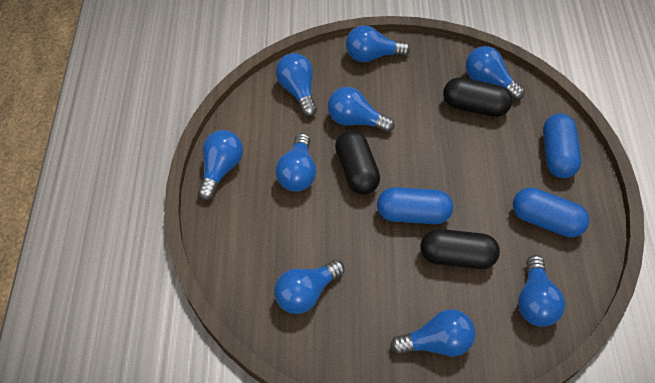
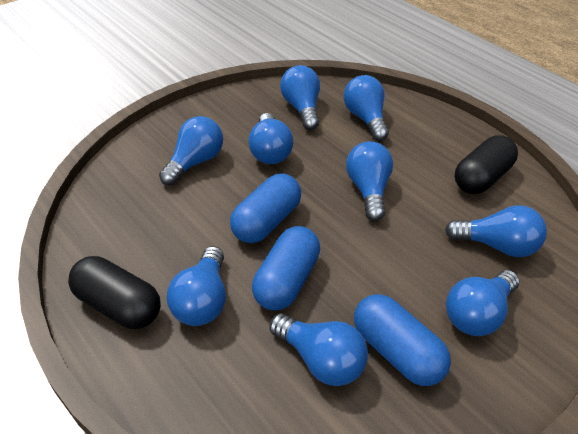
black capsule: [335,130,380,195] [420,229,500,269] [443,77,512,117] = 3 -> [68,256,161,329] [454,135,518,194] = 2

